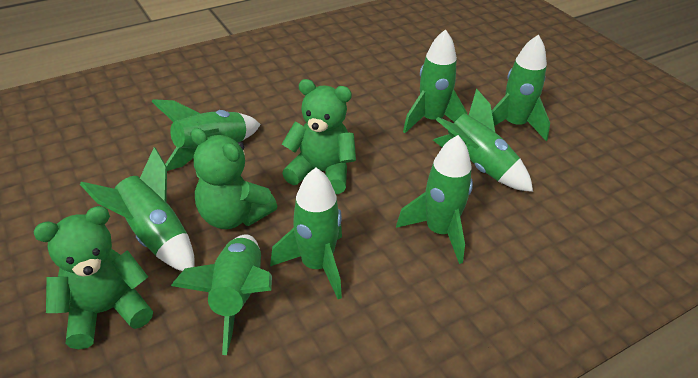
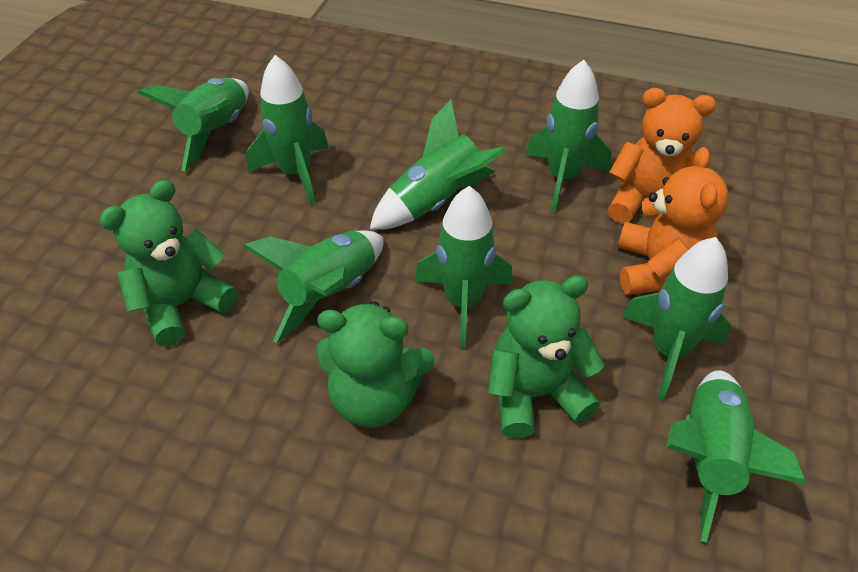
orange teddy bear: none = 0 -> [608,88,716,224] [617,147,729,295] = 2

